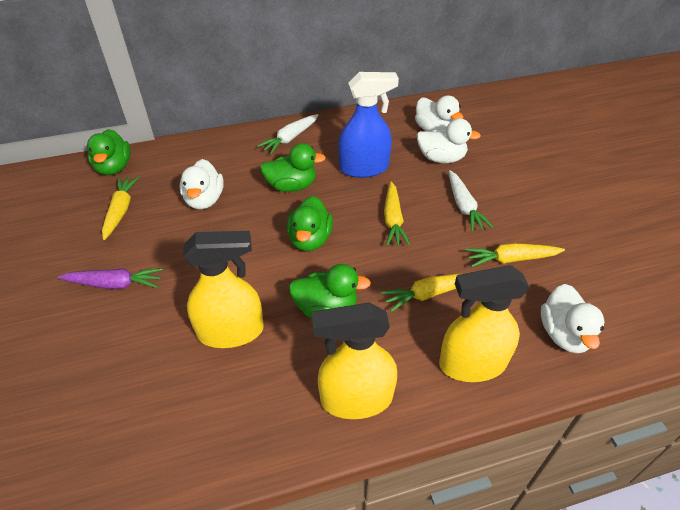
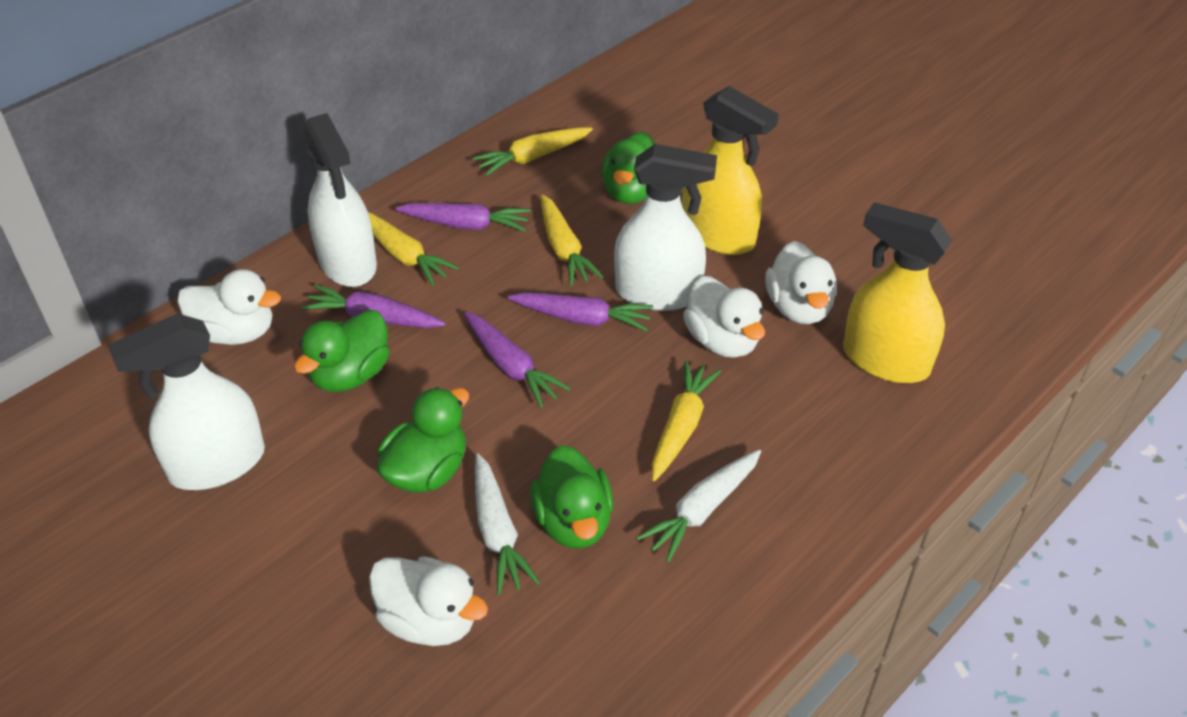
blue spray bottle: [338,72,399,178] = 1 -> none = 0
purple carrot: [58,268,163,289] = 1 -> [301,285,446,328] [395,203,531,231] [464,312,571,408] [507,292,653,332] = 4
white spray bottle: none = 0 -> [107,313,265,490] [304,113,377,287] [614,144,717,311] = 3
yellow spray bottle: [183,231,264,348] [312,302,397,419] [439,265,530,382] = 3 -> [682,86,779,255] [843,202,952,383] = 2

